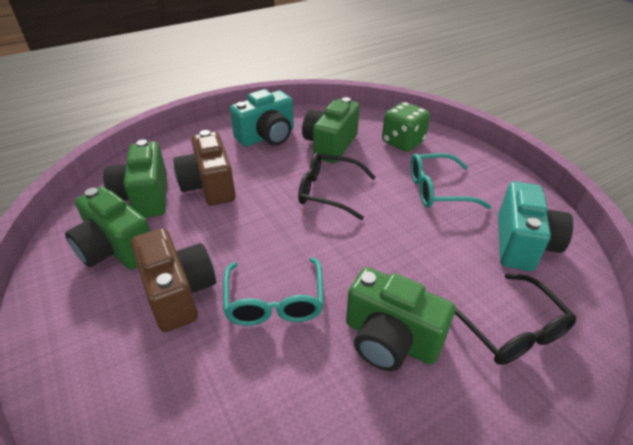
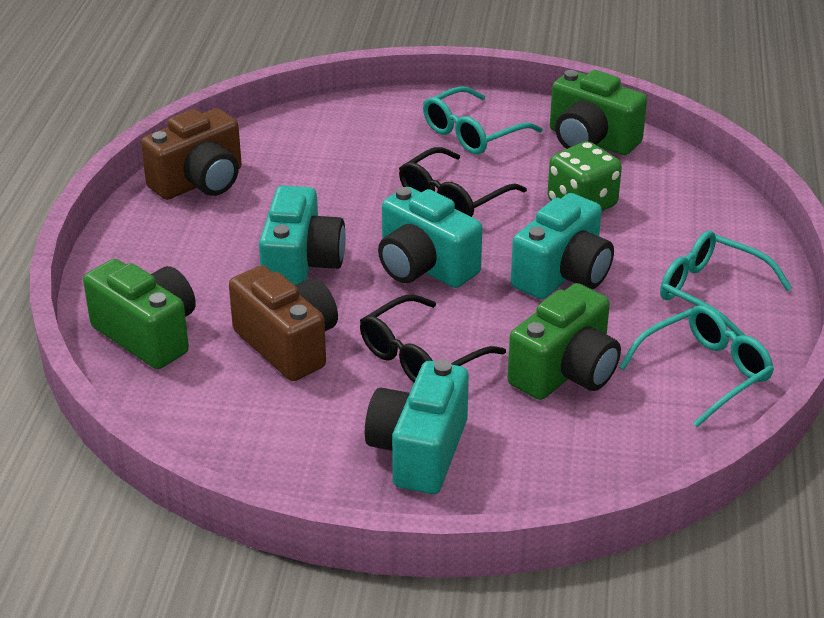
green camera: [65,187,150,270] [103,139,167,218] [302,97,360,163] [346,267,455,371] = 4 -> [83,259,196,369] [508,283,621,400] [550,70,647,155] = 3
turquoise camera: [230,89,294,147] [498,182,573,271] = 2 -> [259,186,346,285] [365,360,469,494] [378,187,482,288] [511,193,614,299] = 4
turquoise glasses: [223,257,324,326] [410,153,491,209] = 2 -> [423,86,542,154] [619,305,774,427] [660,230,792,336] = 3

